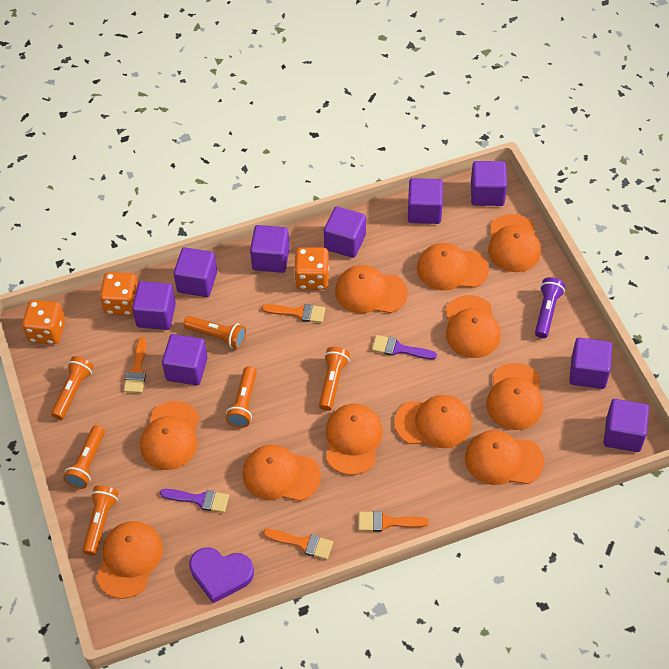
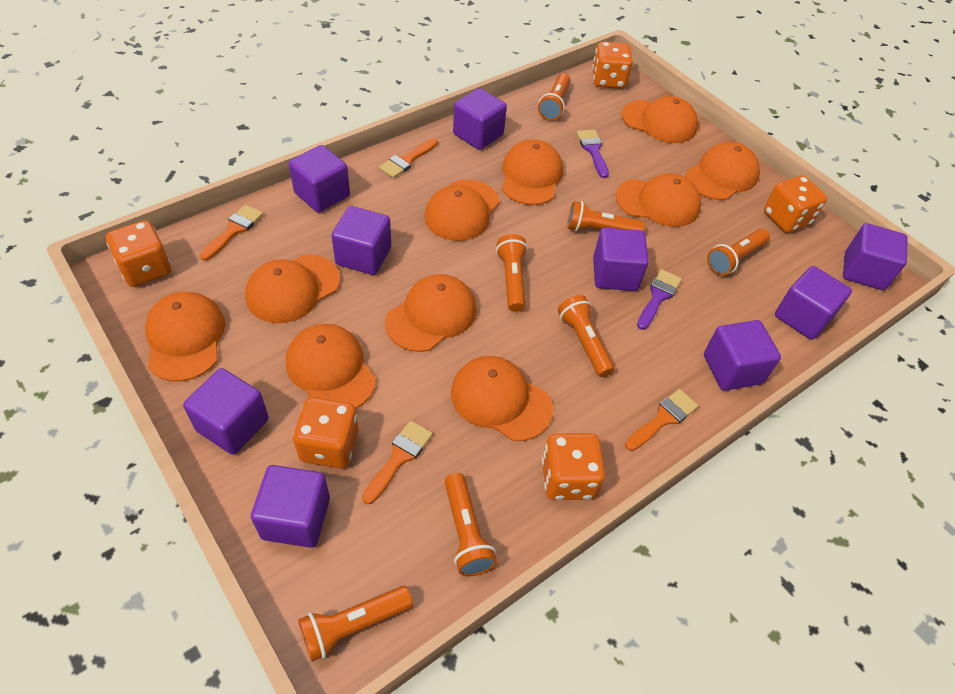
orange cap: [96,521,163,599] [140,401,199,470] [242,445,321,501] [326,404,383,475] [335,265,408,313] [394,395,472,448] [417,243,489,291] [445,295,501,358] [465,430,544,485] [486,363,543,430] [488,214,541,272] = 11 -> [145,292,225,381] [245,255,340,323] [286,324,376,409] [385,274,476,352] [424,180,499,241] [451,356,553,441] [502,139,563,205] [616,173,701,227] [621,96,698,143] [686,142,760,200] = 10
orange dice: [22,300,65,345] [100,272,138,315] [294,247,329,290] = 3 -> [106,220,171,287] [293,397,359,468] [542,433,605,500] [592,42,633,89] [764,175,827,233] = 5
orange flashlight: [51,356,94,420] [63,425,105,489] [82,485,119,556] [184,316,246,349] [226,366,257,428] [319,347,350,411] = 6 -> [298,586,413,662] [445,473,497,576] [496,234,528,312] [538,74,570,121] [558,295,614,377] [567,201,645,232] [707,229,770,276] = 7
purple flashlight: [535,277,565,338] = 1 -> none = 0
purple heart: [189,548,254,603] = 1 -> none = 0

